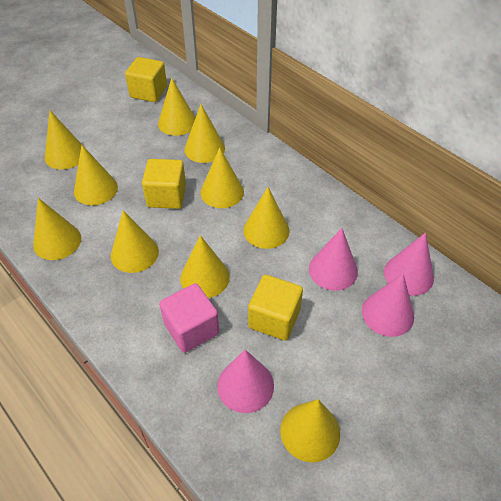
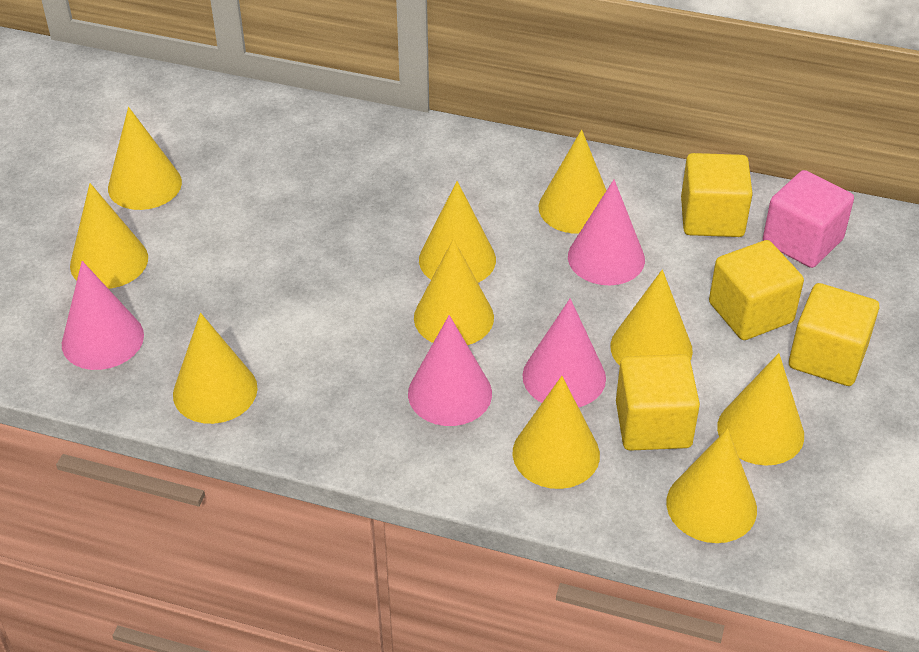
yellow cube: [125,57,167,102] [142,159,186,209] [248,275,303,340] = 3 -> [616,354,700,451] [681,153,753,237] [709,240,804,340] [789,283,879,386] = 4

